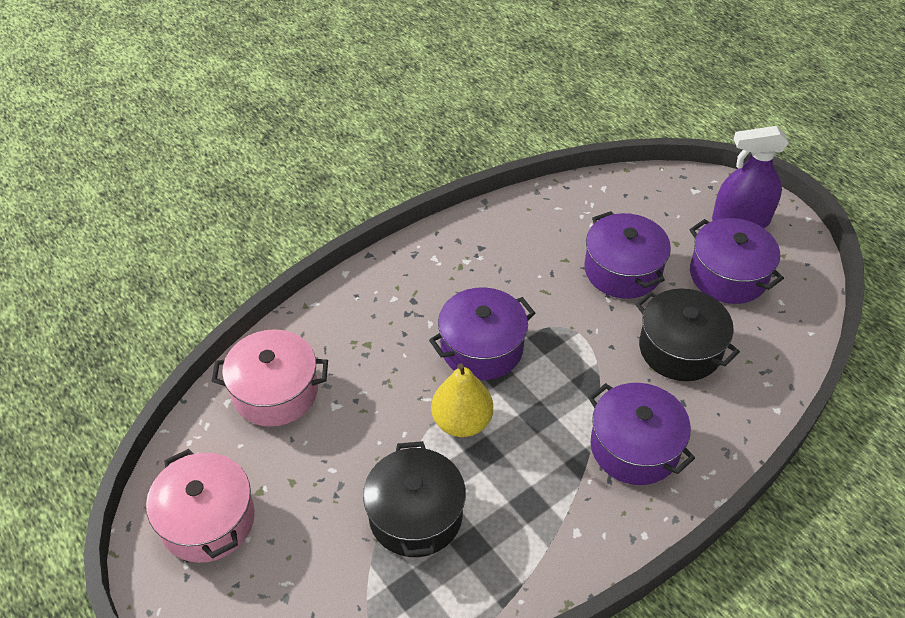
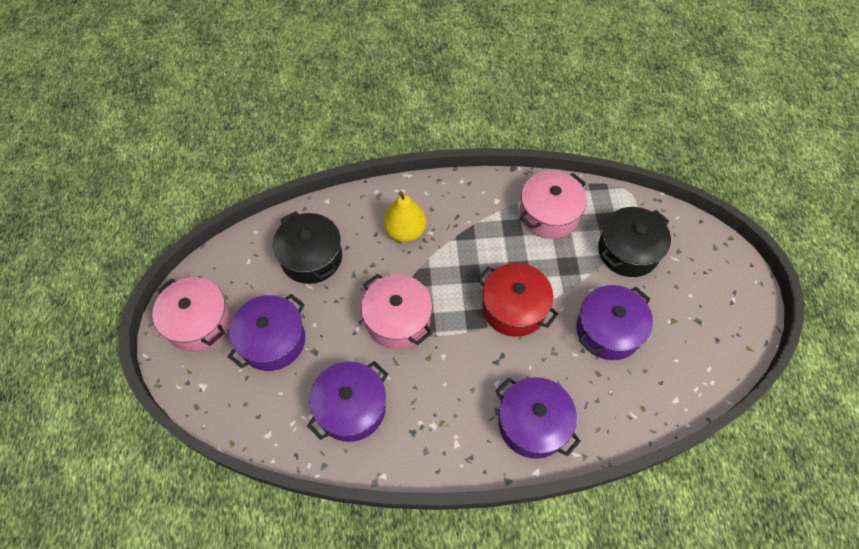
pink pot: [146,449,255,563] [212,329,328,427] = 2 -> [152,277,231,352] [361,274,432,349] [520,171,587,239] = 3
purple spray bottle: [712,126,789,228] = 1 -> none = 0
red pot: none = 0 -> [477,263,558,337] = 1

